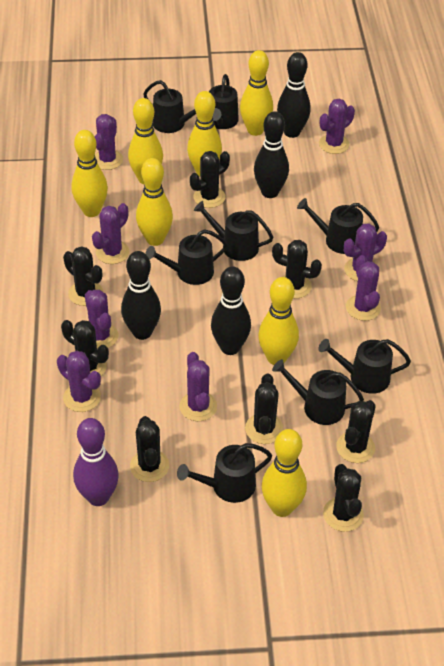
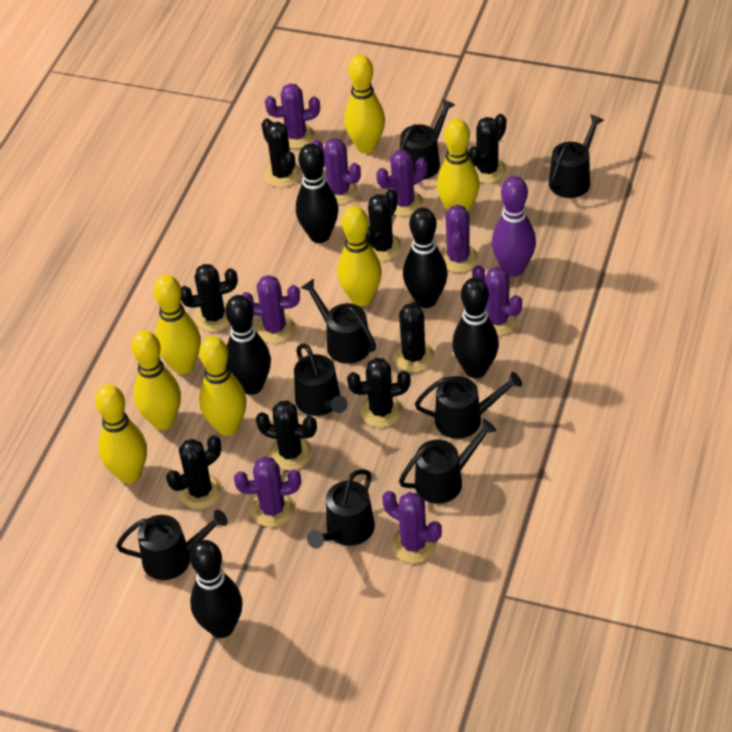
black bowling pin: [121,251,161,340] [211,266,251,355] [254,111,289,198] [277,52,311,138] = 4 -> [190,540,242,638] [225,295,271,395] [296,143,339,243] [403,208,448,308] [452,277,499,378] = 5

